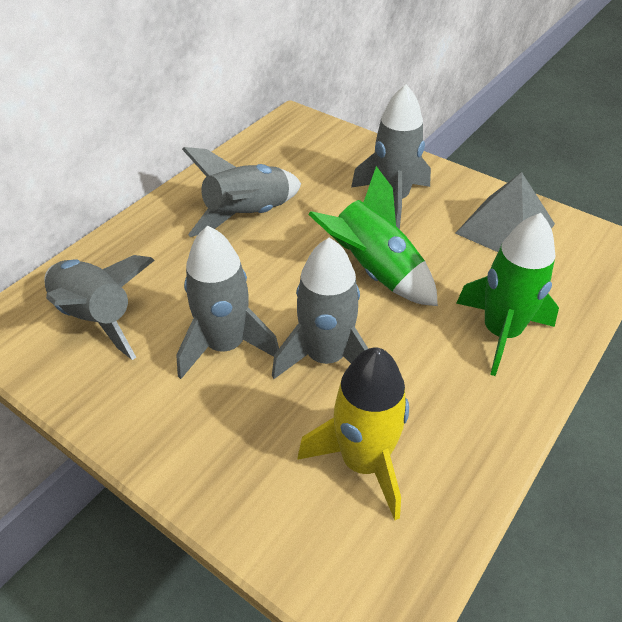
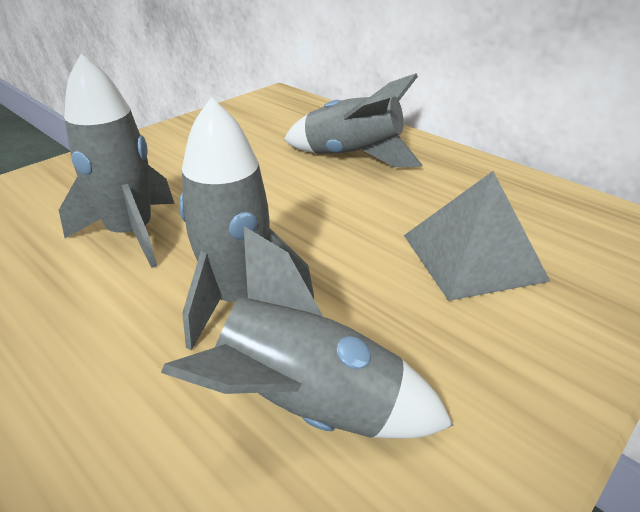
green rocket: [308,166,438,306] [456,213,559,376] = 2 -> none = 0
grey rocket: [45,255,155,360] [176,226,279,379] [182,147,301,237] [272,237,368,379] [351,84,431,229] = 5 -> [59,54,175,268] [161,226,454,439] [179,97,314,350] [284,73,422,167] = 4
yellow rocket: [297,347,409,520] = 1 -> none = 0

